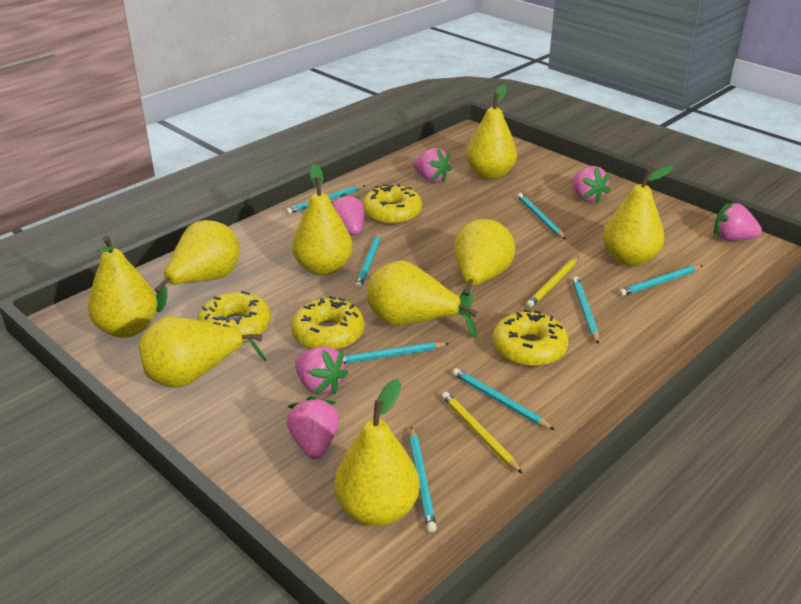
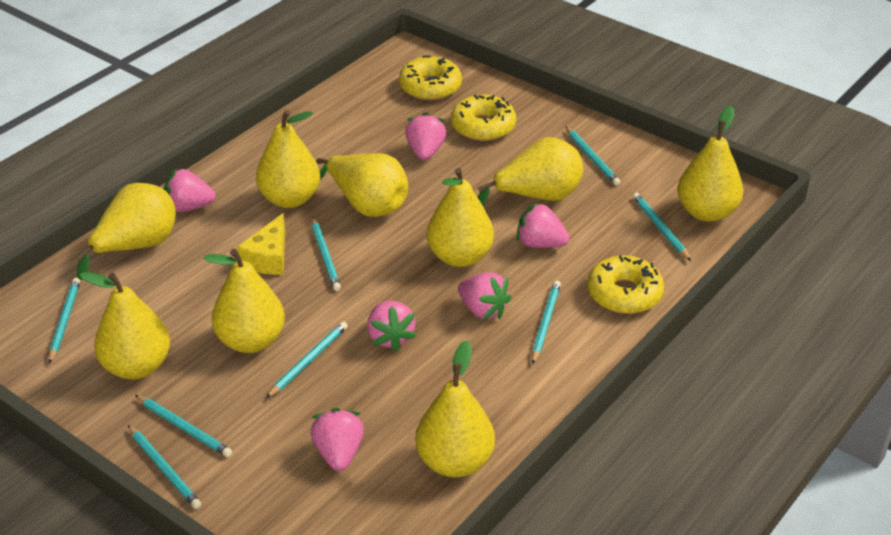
yellow cheese: none = 0 -> [237,213,285,275] = 1
yellow donut: [197,291,271,343] [291,296,364,350] [362,184,422,225] [493,309,569,367] = 4 -> [399,56,462,100] [451,95,516,141] [587,255,664,314] = 3
yellow pencil: [442,392,523,474] [526,257,579,308] = 2 -> none = 0

